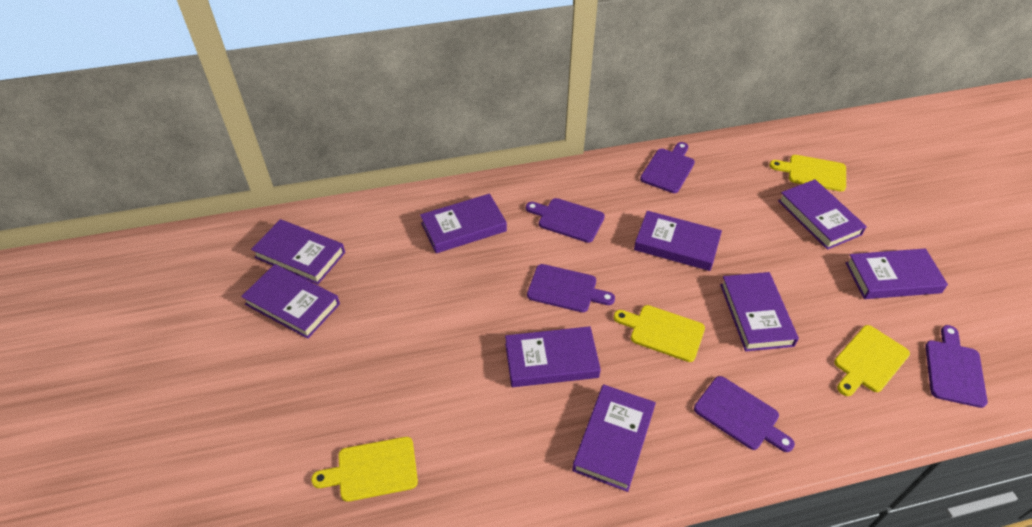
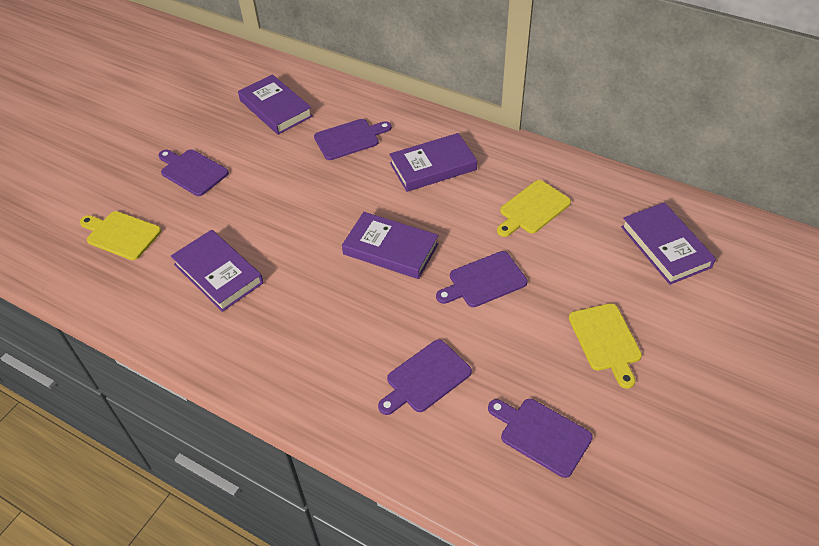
purple book: [241,264,340,339] [251,219,345,284] [420,194,507,253] [505,326,601,387] [572,384,656,492] [634,211,722,271] [720,272,799,351] [778,179,867,250] [845,249,948,299] = 9 -> [171,230,263,312] [238,74,313,135] [342,212,438,279] [389,133,477,192] [621,202,716,285] = 5
yellow cutting board: [311,437,418,502] [613,305,705,362] [769,155,846,192] [834,325,910,396] = 4 -> [80,211,161,260] [497,180,571,237] [569,303,642,389] = 3

